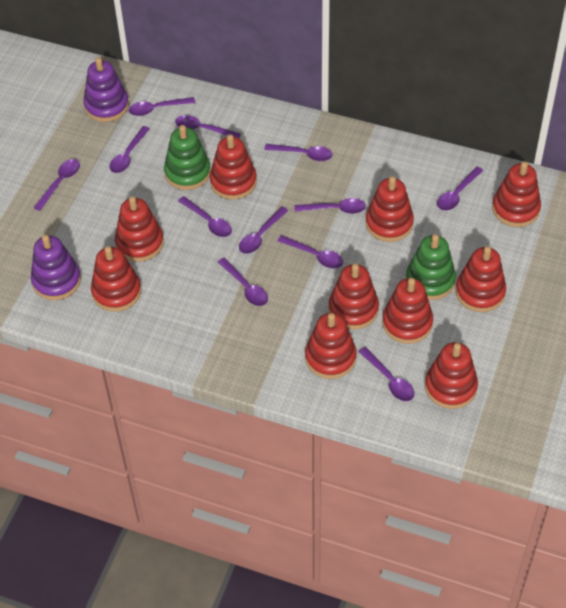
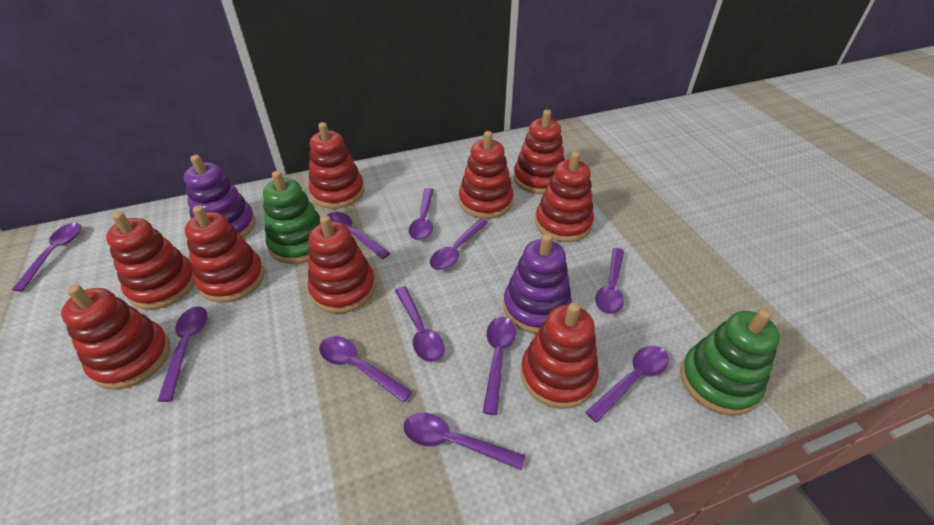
purple spoon: [33,159,80,211] [109,126,150,173] [129,97,195,116] [175,115,241,138] [178,196,232,237] [218,258,268,306] [239,207,289,254] [264,144,332,161] [277,235,343,269] [294,198,366,214] [359,347,415,401] [437,166,483,211] = 12 -> [12,223,81,292] [158,306,207,402] [319,336,412,403] [327,212,390,259] [395,286,445,362] [403,413,525,470] [409,188,434,240] [430,219,488,270] [482,317,516,415] [585,346,669,423] [595,248,624,314] = 11
red stacking toy: [91,246,141,312] [115,196,164,262] [210,134,257,200] [305,313,357,379] [329,264,379,329] [365,176,414,242] [382,278,433,344] [425,342,478,409] [456,246,506,312] [492,161,541,227] = 10 -> [61,285,170,390] [106,212,195,310] [185,205,265,303] [308,215,376,314] [309,122,364,209] [459,131,514,219] [513,110,565,194] [521,302,599,409] [535,152,594,242] = 9

